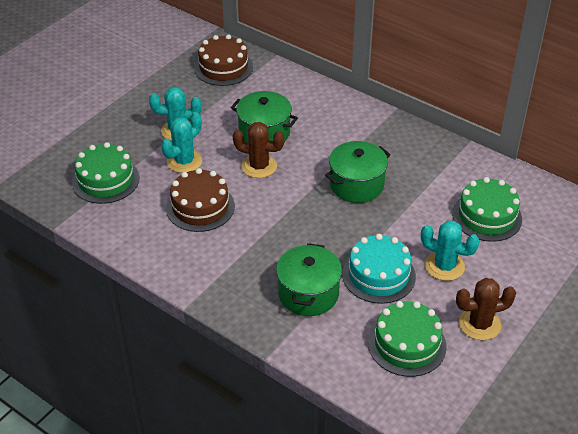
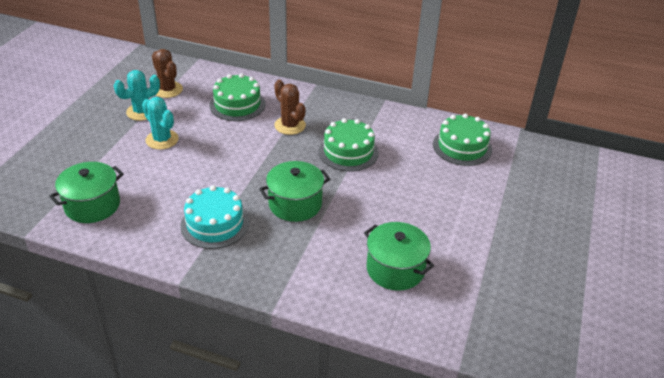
brown cake: [166,168,235,232] [194,35,253,86] = 2 -> none = 0
turquoise cactus: [149,87,201,141] [161,112,202,173] [421,221,480,281] = 3 -> [114,70,160,121] [142,97,179,150] = 2

